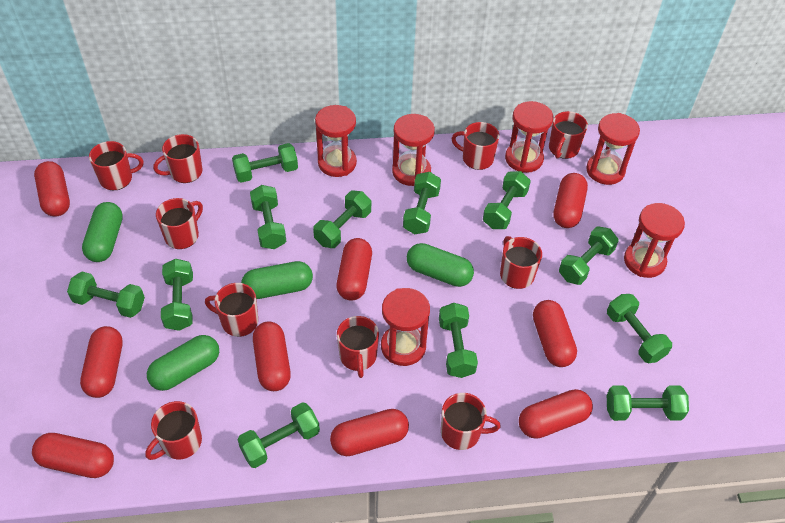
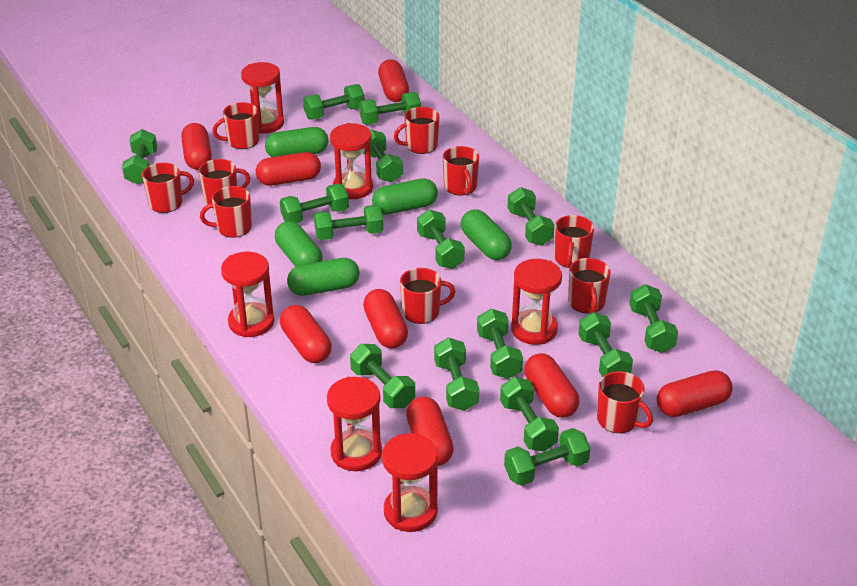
green capsule: [82,202,123,262] [147,335,219,391] [241,261,313,299] [407,243,474,287] = 4 -> [265,127,328,157] [275,221,323,267] [287,258,360,296] [372,178,438,215] [461,209,512,260] = 5
green dumbbell: [67,272,145,318] [161,259,193,331] [232,143,298,183] [237,402,320,468] [250,185,286,249] [313,191,371,248] [403,172,441,234] [439,303,478,378] [483,171,531,229] [559,226,619,285] [607,294,672,363] [607,385,689,421] = 12 -> [122,129,157,184] [280,184,349,223] [303,84,365,120] [314,205,383,240] [350,344,415,408] [359,92,421,124] [363,129,403,182] [417,209,465,269] [434,337,479,411] [477,309,523,379] [500,377,559,452] [504,428,591,486] [507,187,555,246] [578,312,633,377] [629,284,678,353] = 15
red capsule: [32,433,114,478] [34,161,70,216] [80,326,123,398] [253,321,291,391] [330,409,409,456] [336,238,372,301] [519,389,593,439] [533,300,577,367] [554,173,588,228] = 9 -> [181,123,212,170] [256,152,321,186] [280,305,332,363] [363,289,408,349] [378,59,409,102] [406,397,454,466] [524,353,579,418] [657,370,733,417] = 8

